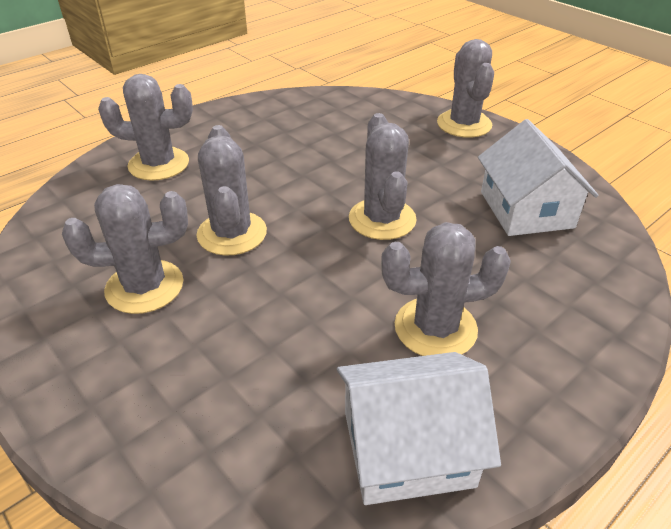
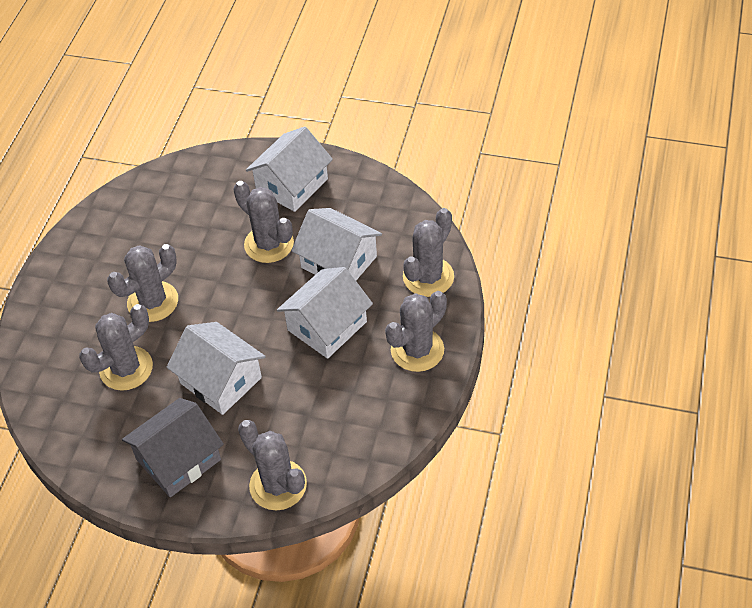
grey house: none = 0 -> [122,398,224,497] = 1
white house: [337,352,501,505] [478,119,599,236] = 2 -> [167,322,266,415] [246,126,333,212] [277,267,373,359] [291,208,382,280] = 4

